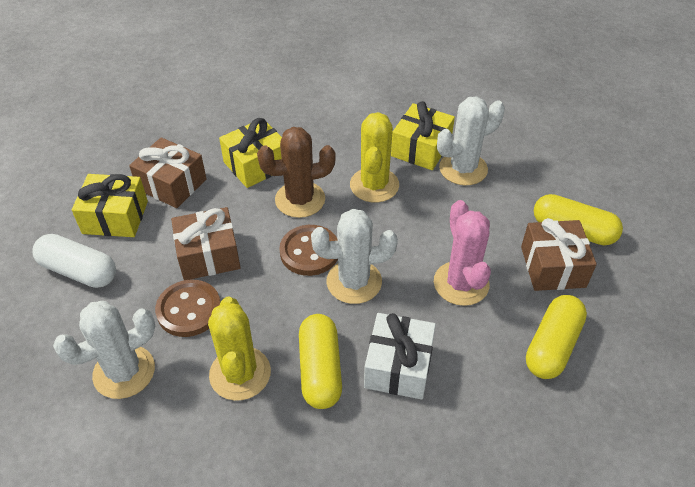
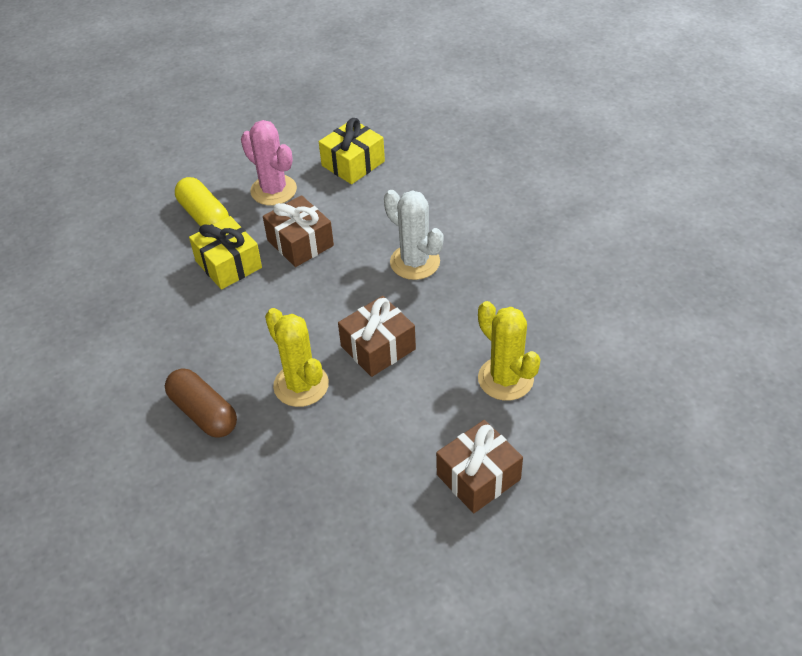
brown button: [155,280,221,337] [279,225,338,276] = 2 -> none = 0
brown cactus: [257,127,336,218] = 1 -> none = 0
brown capsule: none = 0 -> [165,368,237,438] = 1
white cactus: [53,301,155,399] [311,209,398,304] [437,96,505,186] = 3 -> [384,190,443,280] = 1
white capsule: [33,234,116,288] = 1 -> none = 0
white gift: [364,313,436,399] = 1 -> none = 0
yellow capsule: [299,314,342,409] [526,295,587,379] [534,194,623,245] = 3 -> [175,177,229,227] = 1
yellow gift: [72,174,148,237] [219,118,282,188] [391,101,455,170] = 3 -> [189,216,262,289] [319,118,385,184] = 2

